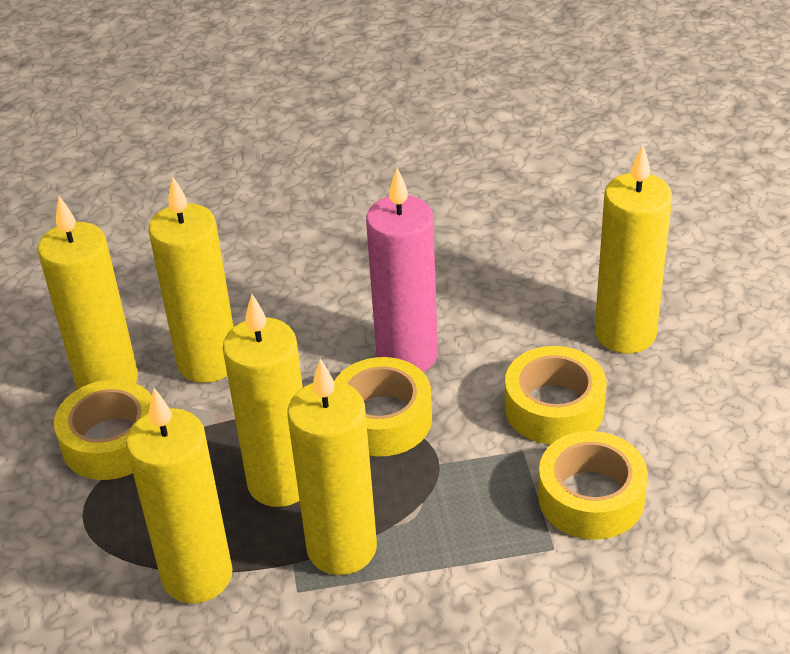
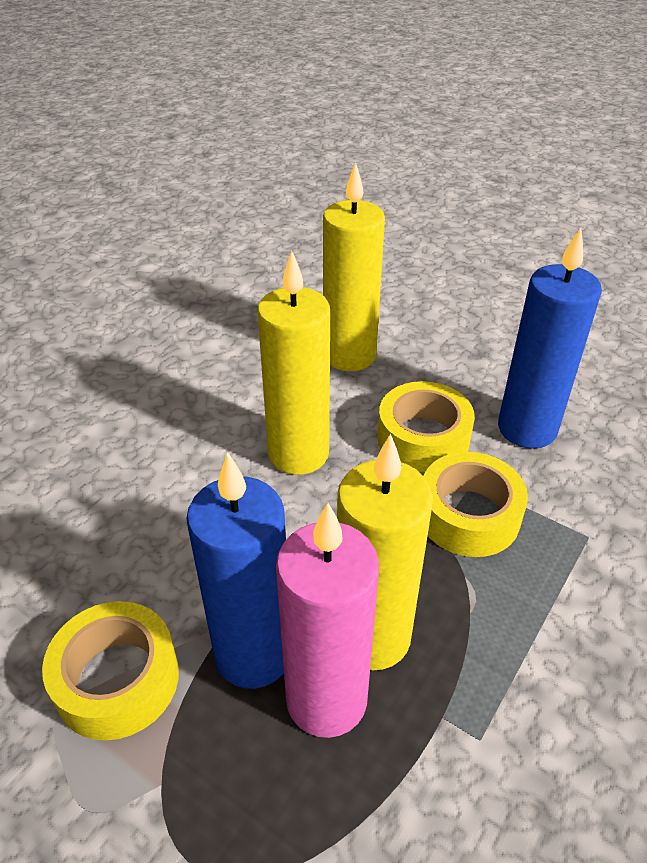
blue candle: none = 0 -> [186,452,286,689] [498,228,602,449] = 2
yellow candle: [38,196,138,390] [126,388,233,603] [149,177,234,383] [223,294,303,507] [287,359,377,575] [595,145,672,354] = 6 -> [257,251,330,475] [323,162,385,372] [337,434,433,670] = 3
yellow tape: [54,379,152,480] [335,357,432,456] [505,346,606,445] [538,431,648,540] = 4 -> [42,601,179,741] [377,381,475,472] [424,452,528,557] = 3

